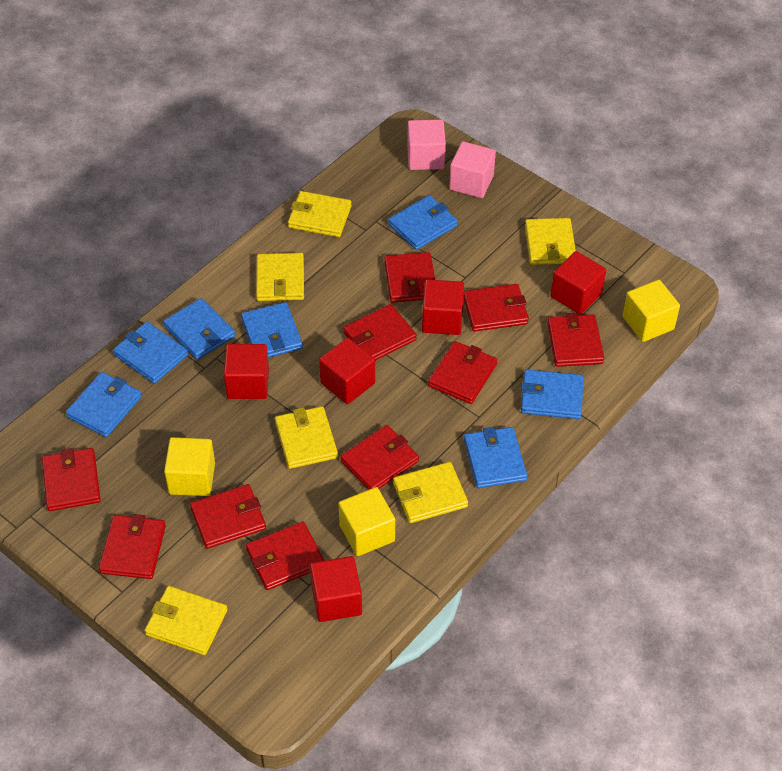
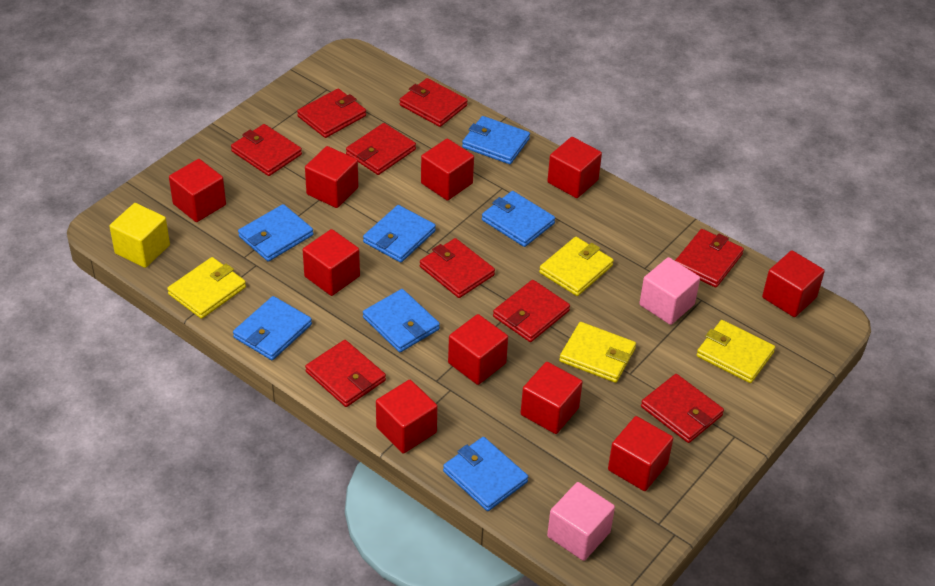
red cube: [224,344,269,399] [310,556,362,622] [319,338,375,404] [422,279,464,335] [551,251,606,315] = 5 -> [169,159,226,222] [303,229,360,296] [305,146,359,208] [376,380,438,453] [421,138,474,201] [448,314,508,385] [521,362,583,434] [547,137,602,198] [608,416,673,491] [762,250,825,317] = 10
red wallet: [42,448,101,511] [99,514,166,579] [190,484,266,549] [246,521,325,590] [340,425,419,490] [343,304,417,360] [384,252,435,303] [428,341,497,404] [463,284,529,332] [547,313,604,367] = 10 -> [231,124,302,176] [297,89,366,138] [305,340,386,407] [346,123,416,175] [399,78,468,127] [420,238,495,298] [493,280,570,342] [641,374,724,443] [675,229,744,288] = 9
yellow cube: [164,437,215,496] [338,487,395,556] [622,280,680,342] = 3 -> [109,203,170,268] = 1
yellow wallet: [145,586,228,655] [256,253,304,301] [275,406,338,469] [288,191,352,237] [393,462,468,523] [525,218,576,265] = 6 -> [167,257,246,319] [539,237,614,296] [559,322,636,383] [697,320,775,383] = 4

